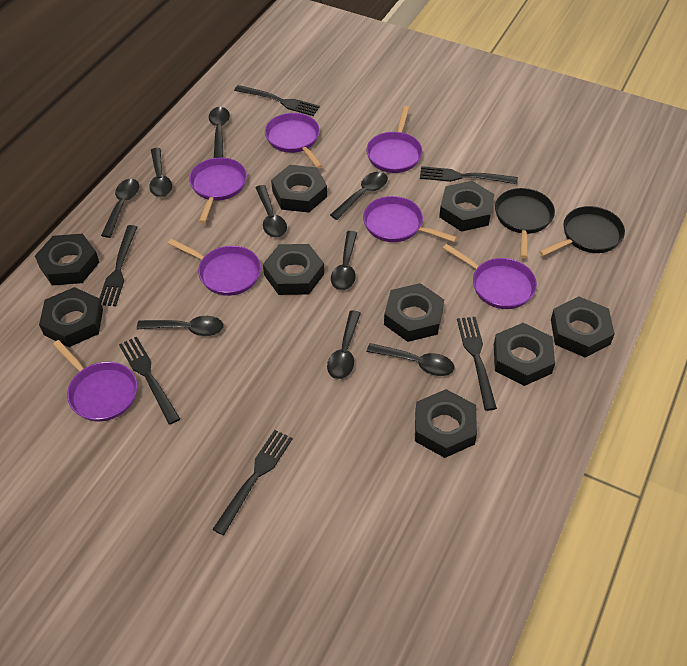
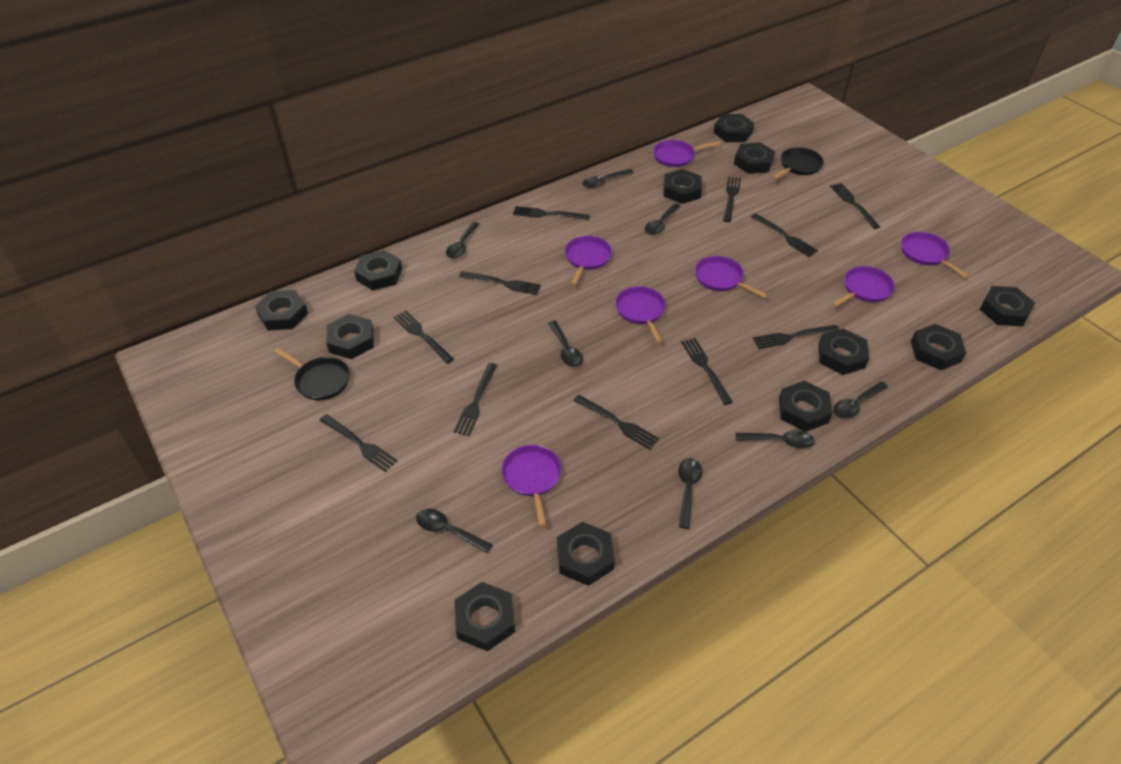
black fork: [99,225,137,306] [119,337,180,425] [212,430,293,535] [234,85,320,116] [420,166,518,184] [457,317,497,411] = 6 -> [320,414,398,472] [394,311,454,364] [454,363,497,436] [459,271,541,295] [513,206,590,220] [573,395,659,450] [681,338,733,405] [723,176,741,222] [751,213,818,257] [753,325,839,349] [830,183,880,229] = 11
black nut: [35,234,100,285] [39,287,103,347] [263,244,324,295] [271,165,327,213] [384,283,444,342] [415,389,477,458] [439,181,495,232] [494,323,555,386] [551,297,615,358] = 9 -> [255,290,308,331] [326,314,374,359] [354,250,402,291] [454,582,515,651] [557,522,615,586] [664,169,702,204] [714,114,754,142] [734,142,775,174] [779,381,832,432] [818,328,869,375] [911,324,966,370] [980,286,1035,327] = 12
black spoon: [101,179,139,238] [137,316,224,336] [149,148,172,197] [209,107,230,158] [255,185,287,238] [327,310,361,379] [330,172,388,220] [331,231,357,290] [366,343,455,376] = 9 -> [416,509,493,553] [446,222,479,259] [548,321,583,367] [583,169,634,188] [645,203,681,235] [678,458,702,529] [736,430,815,448] [833,381,888,418] = 8

